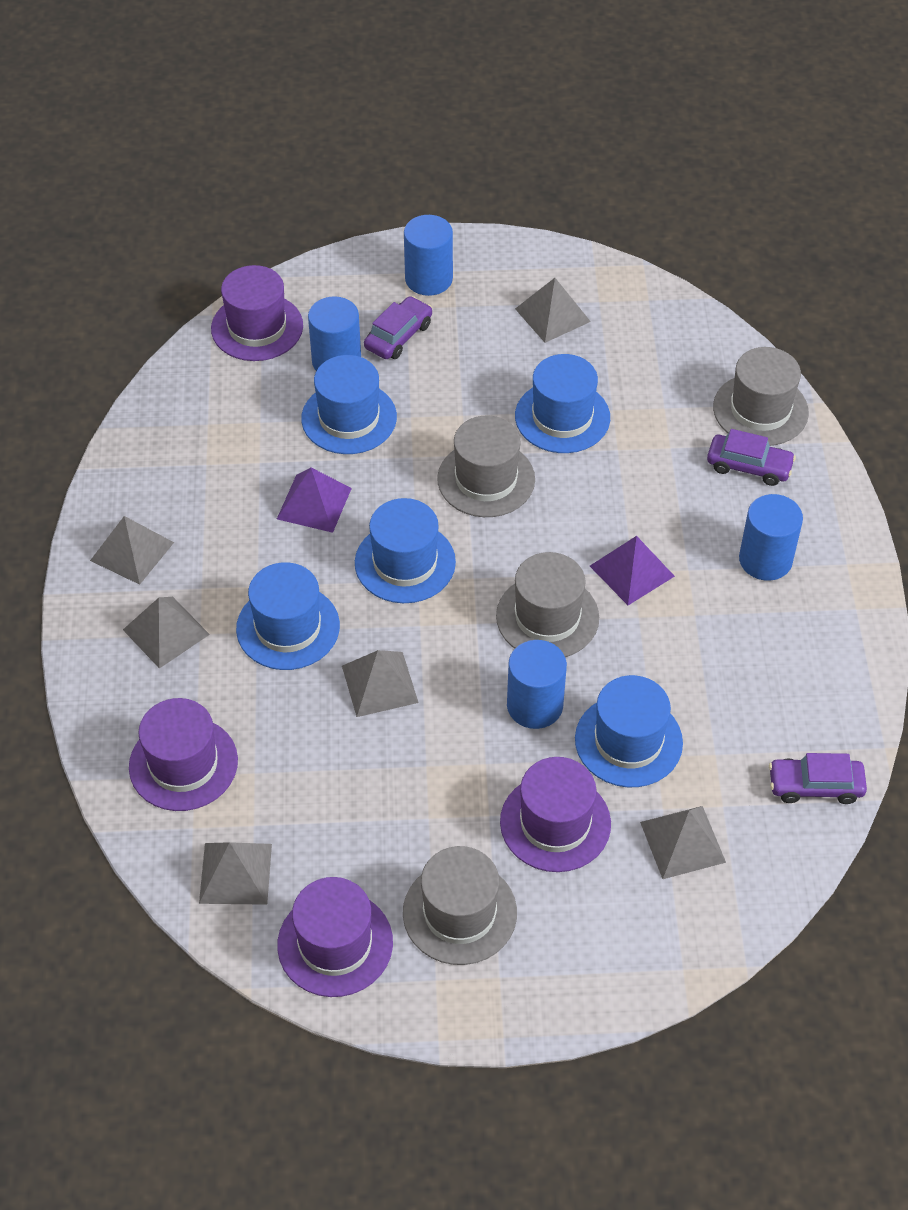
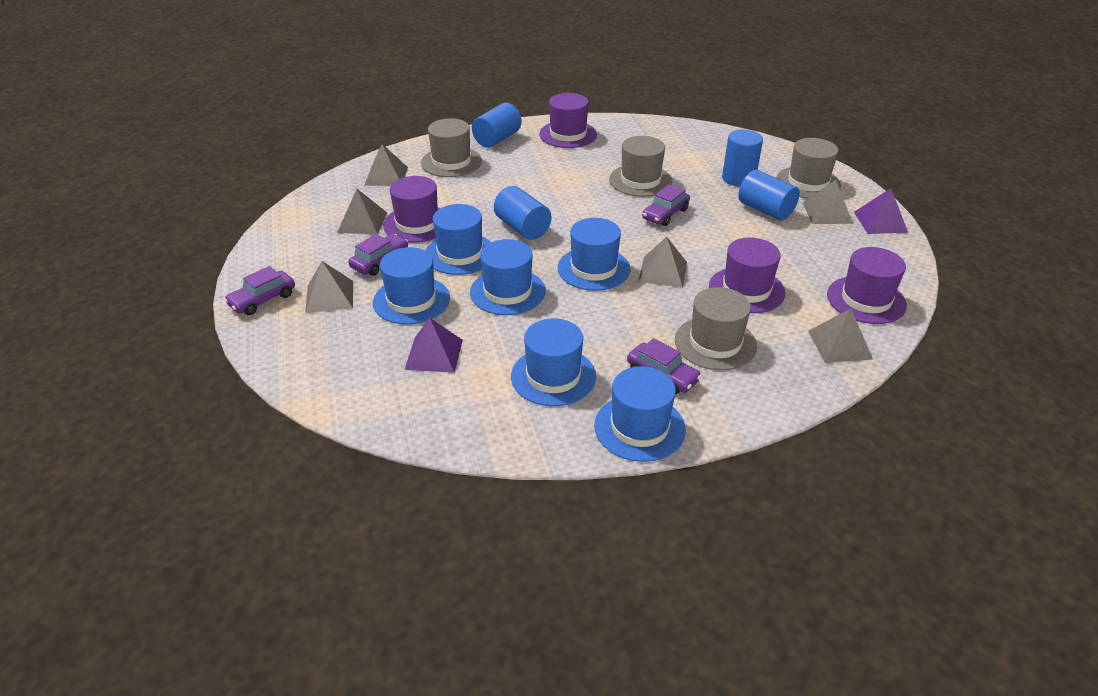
blue hat: [236,562,340,670] [301,355,397,454] [355,498,456,603] [515,354,610,453] [575,675,683,787] = 5 -> [373,247,450,324] [425,204,491,275] [470,239,546,315] [511,318,596,406] [557,218,631,291] [594,366,686,462] = 6
purple car: [364,296,432,359] [707,429,796,486] [769,753,867,804] = 3 -> [224,266,295,315] [348,234,408,276] [627,338,702,394] [642,184,690,226] = 4

